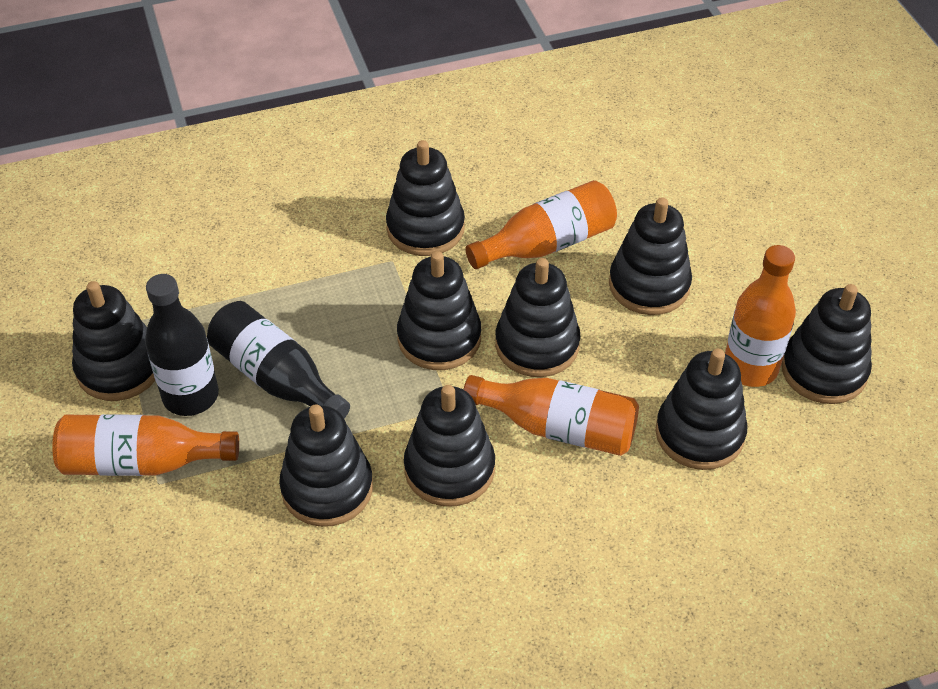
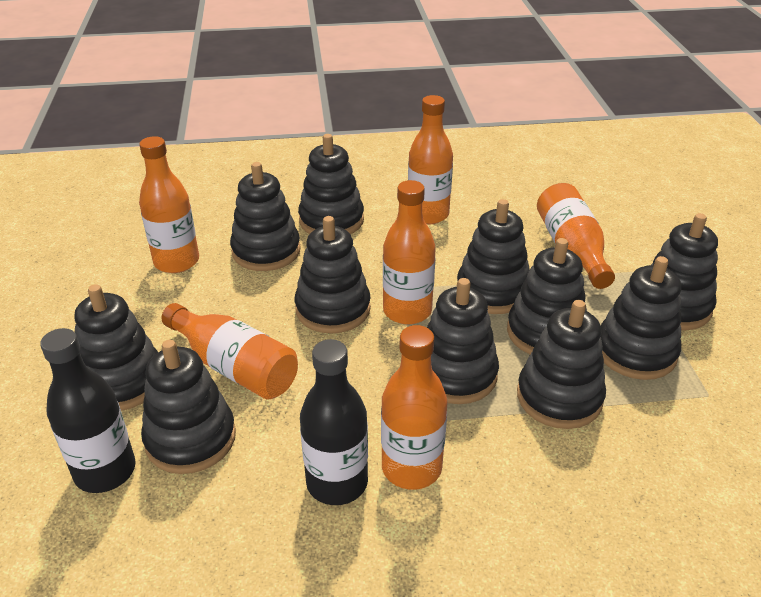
black stacking toy: [72,281,155,401] [279,404,373,527] [386,140,465,256] [397,251,481,370] [404,385,495,506] [495,258,580,377] [609,197,692,315] [655,349,747,470] [781,284,872,404] = 9 -> [74,284,158,411] [141,340,236,474] [230,162,301,271] [295,216,371,334] [298,134,364,234] [427,278,499,404] [456,199,530,314] [507,238,587,354] [517,300,606,429] [601,256,681,380] [651,213,718,330] = 11
orange bottle: [52,414,239,476] [463,375,639,456] [465,180,617,269] [725,245,796,387] = 4 -> [139,136,199,273] [162,303,298,399] [381,325,447,490] [383,180,436,324] [408,95,453,224] [537,183,615,289] = 6

